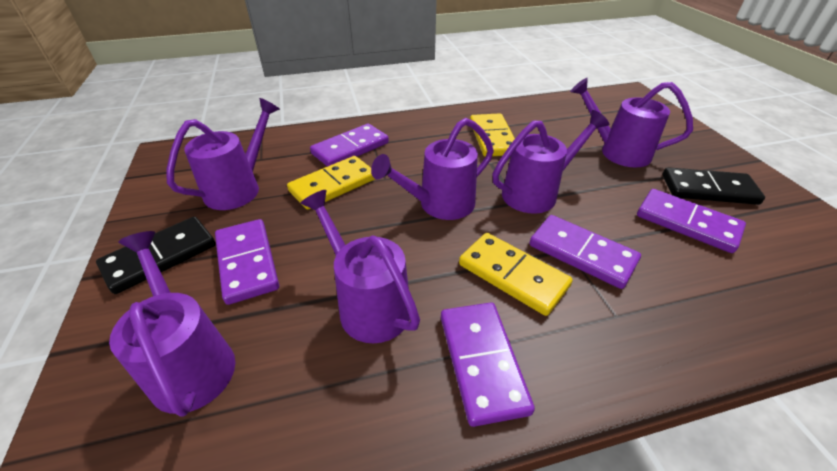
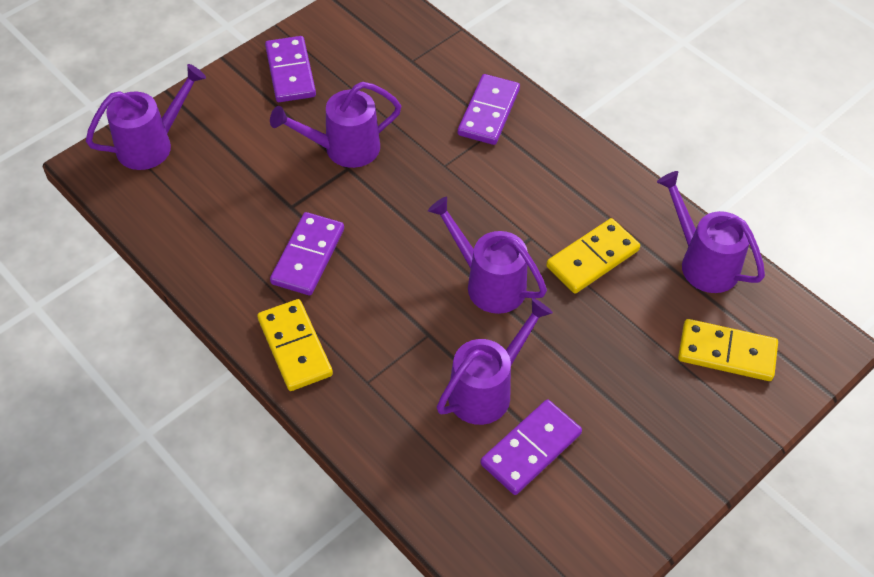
black domino: [96,217,216,294] [662,167,765,205] = 2 -> none = 0
purple domino: [215,219,279,305] [310,124,389,167] [441,302,535,427] [529,215,641,289] [637,189,746,253] = 5 -> [265,36,316,102] [270,212,344,296] [458,74,520,145] [480,399,582,495] = 4
purple watering can: [109,231,235,417] [167,98,280,210] [300,190,420,343] [371,118,494,220] [492,110,609,214] [570,78,693,167] = 6 -> [86,64,206,170] [270,82,401,168] [428,197,547,314] [437,298,553,425] [657,171,765,293] = 5

